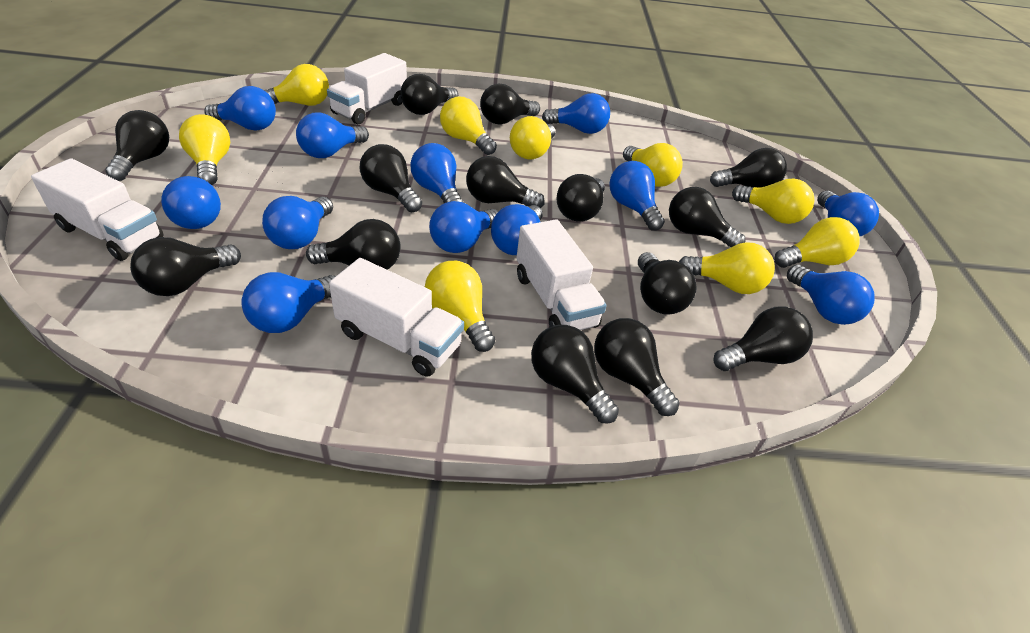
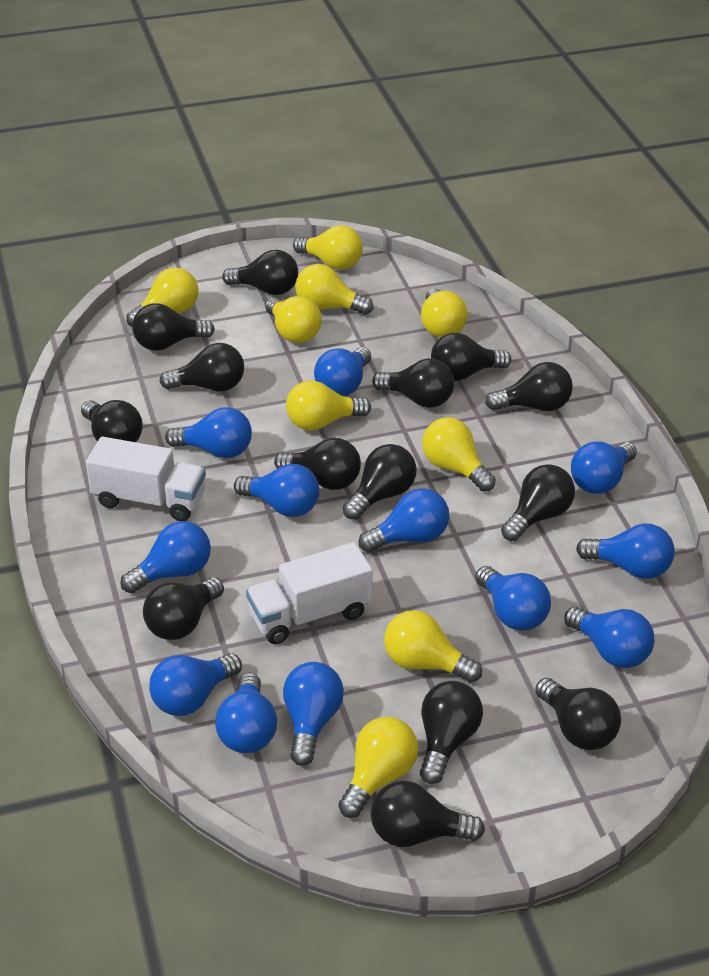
white truck: [31,158,163,261] [327,53,407,124] [329,258,464,376] [516,219,607,330] = 4 -> [86,437,206,521] [246,542,373,644] = 2

